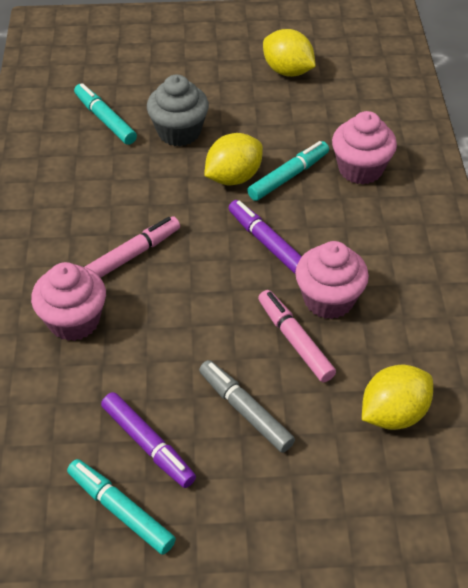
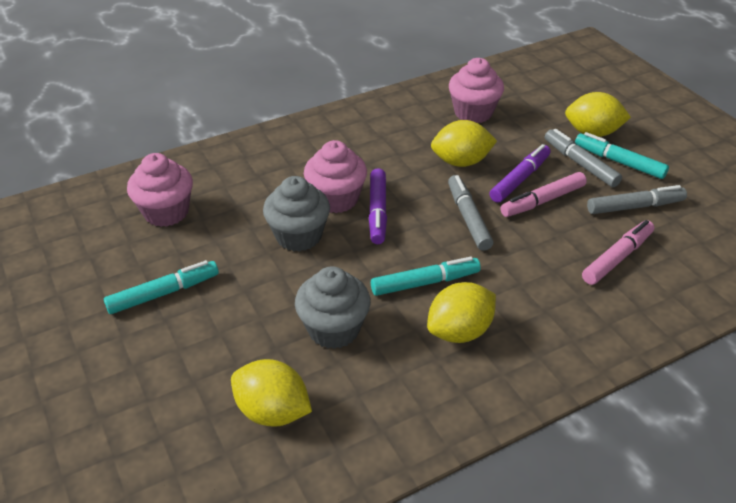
grey cupcake: [147,75,209,146] = 1 -> [263,176,330,252] [295,266,371,349] = 2
grey marker: [199,360,295,453] = 1 -> [448,175,493,251] [545,129,622,187] [587,185,687,214] = 3
yellow lemon: [204,133,263,185] [263,29,316,77] [362,365,433,430] = 3 -> [231,359,312,427] [427,282,496,343] [431,120,497,167] [565,92,631,137] = 4

